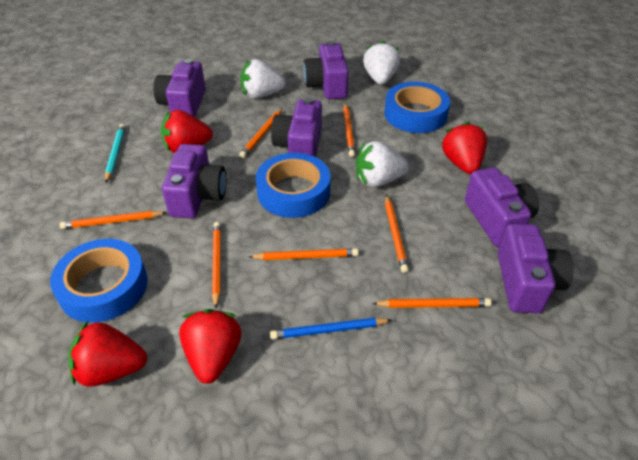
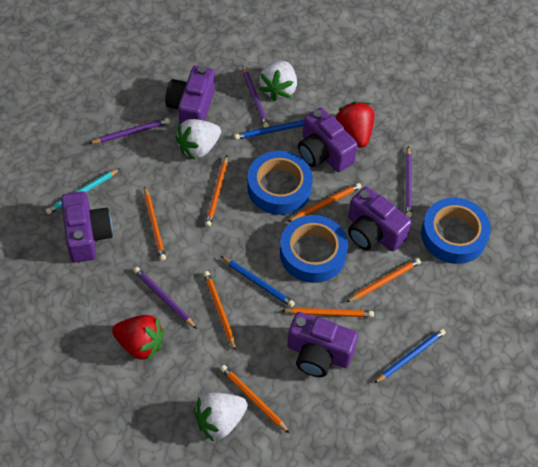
blue pencil: [270,318,391,339] = 1 -> [221,256,295,307] [234,120,304,140] [374,329,446,383] = 3
purple camera: [153,59,206,117] [162,144,226,218] [271,97,322,157] [303,41,349,99] [465,167,539,247] [498,224,574,313] = 6 -> [61,191,113,263] [165,66,215,124] [287,312,358,377] [298,108,358,172] [348,187,412,251] = 5
purple pencil: none = 0 -> [90,118,170,144] [134,267,197,329] [242,65,269,128] [405,146,412,218] = 4
red strawberry: [68,321,147,387] [161,110,213,153] [179,309,241,384] [442,122,487,174] = 4 -> [112,315,165,362] [336,102,374,148] = 2

